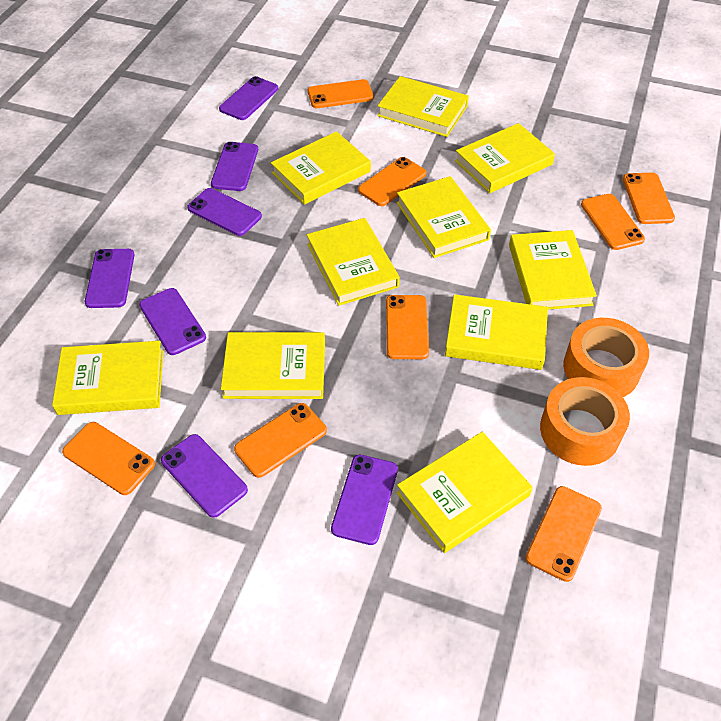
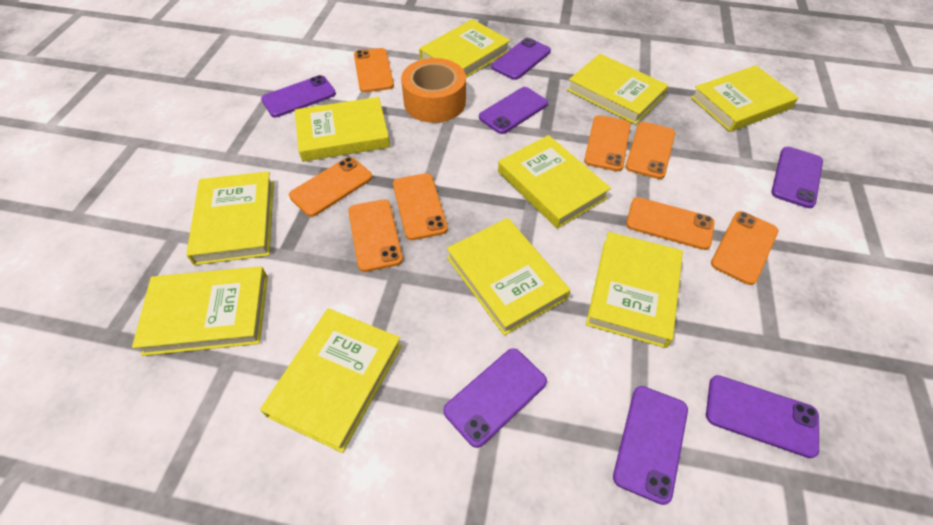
orange tape: [540,377,630,466] [563,318,649,397] = 2 -> [401,58,466,123] = 1

